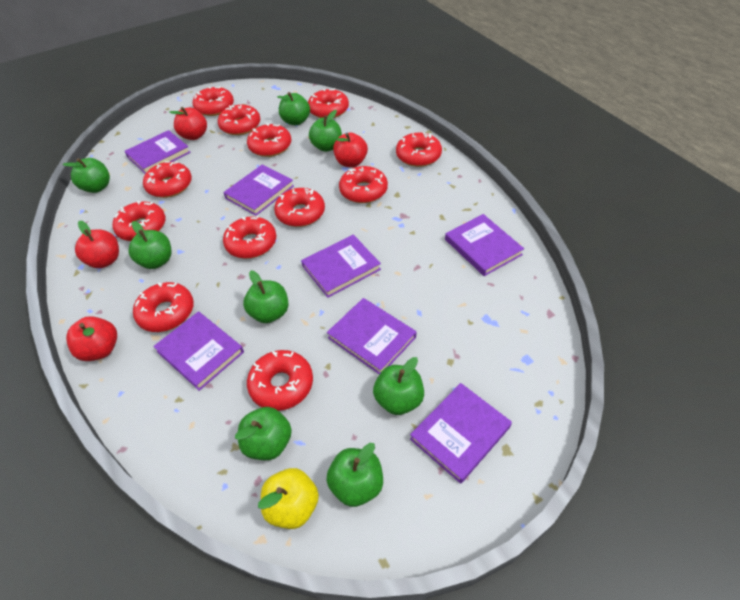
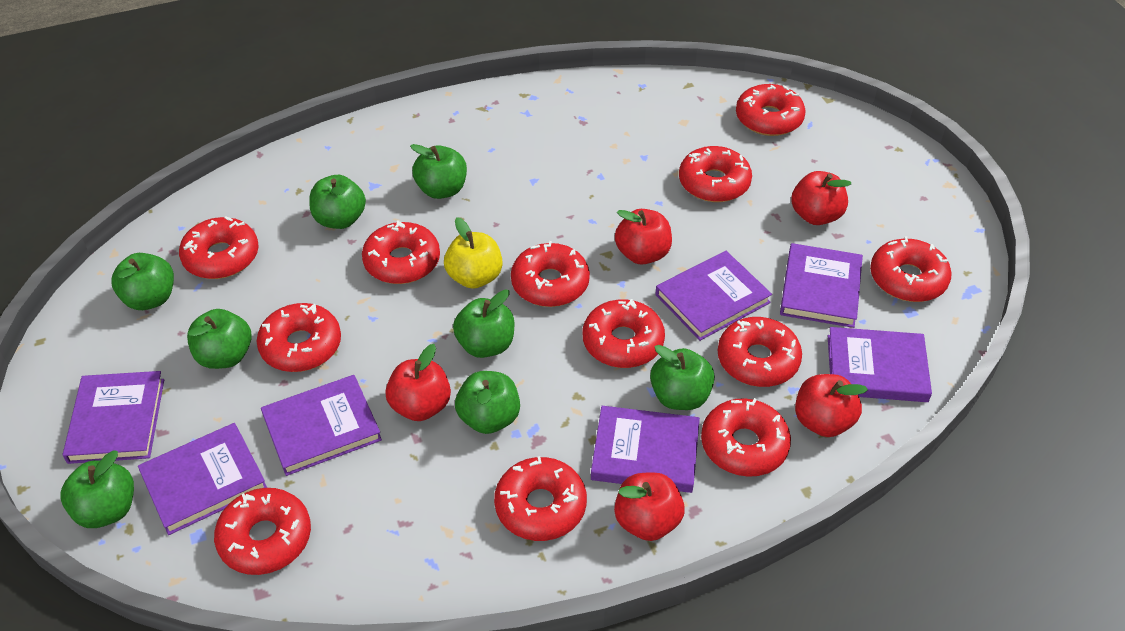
red apple: [66,316,117,361] [75,221,119,268] [169,107,207,140] [333,132,368,167] = 4 -> [385,344,451,421] [614,472,685,541] [615,209,672,265] [791,171,852,225] [795,374,868,437] = 5

